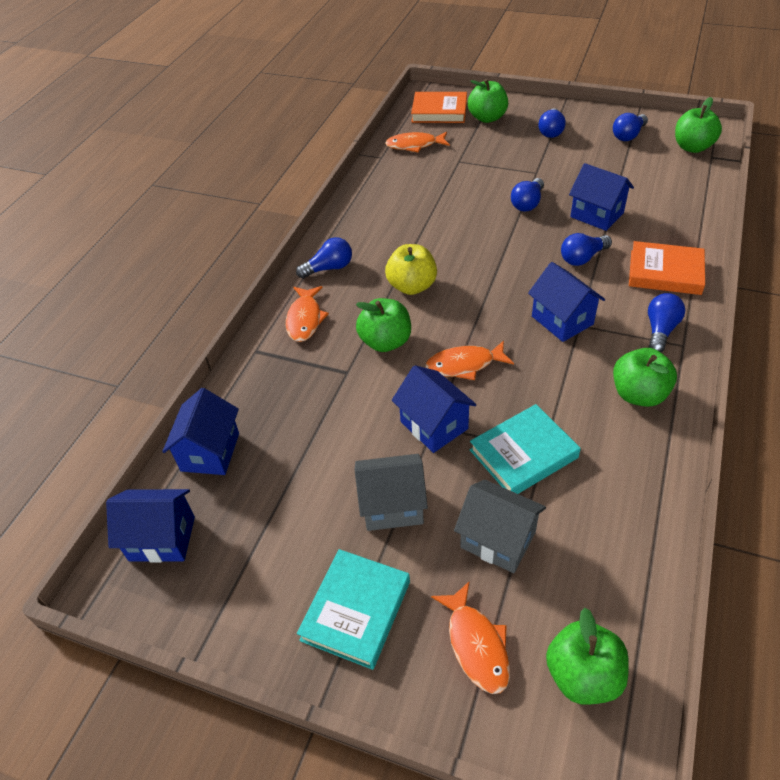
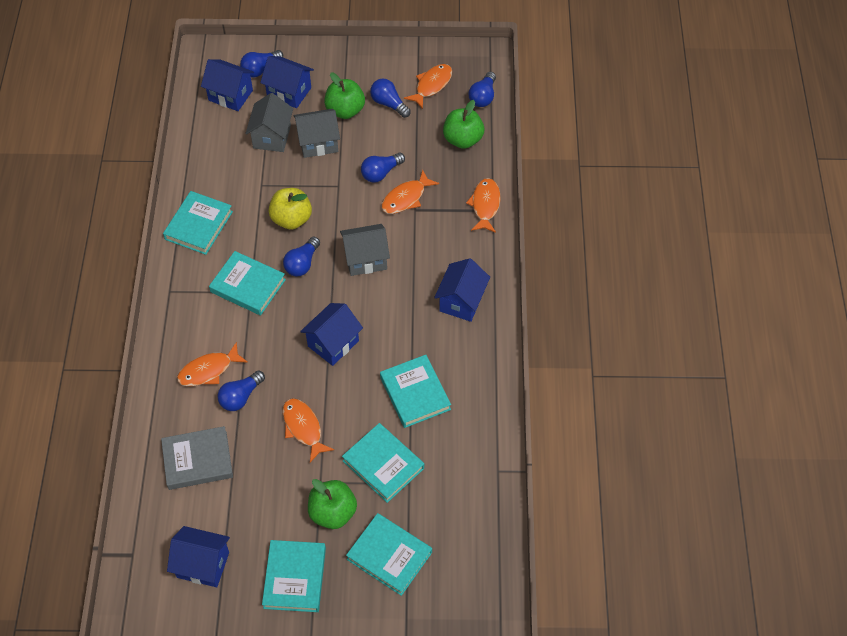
green apple: [356,298,411,352] [468,79,508,123] [546,608,629,705] [613,348,677,407] [675,97,722,153] = 5 -> [308,479,357,529] [324,72,365,119] [443,100,484,149] = 3
grey book: none = 0 -> [161,426,233,490] = 1
grey house: [355,454,428,531] [454,480,546,573] = 2 -> [245,93,293,152] [294,109,340,158] [340,224,390,276] = 3
orange book: [411,92,467,123] [629,241,705,295] = 2 -> none = 0
orange fish: [286,286,329,342] [385,132,450,152] [425,340,514,380] [431,581,510,694] = 4 -> [177,342,248,386] [283,398,334,462] [381,170,439,214] [404,64,452,109] [466,178,500,233] = 5
turquoise book: [297,549,410,670] [470,404,581,494] = 2 -> [163,191,233,255] [209,251,286,315] [262,540,326,612] [342,423,424,503] [346,513,432,596] [380,355,451,428] = 6

